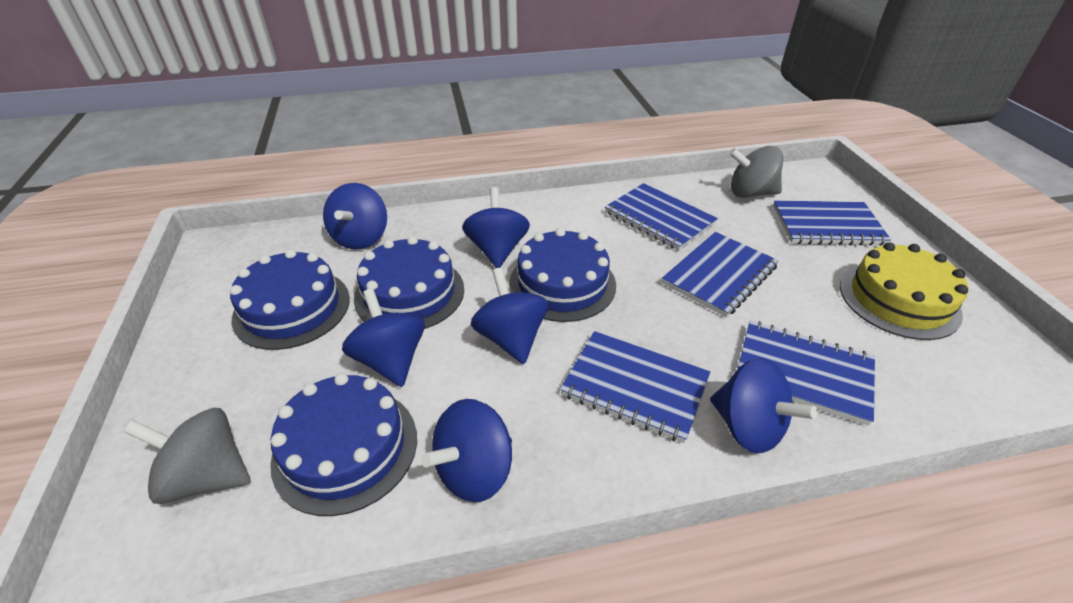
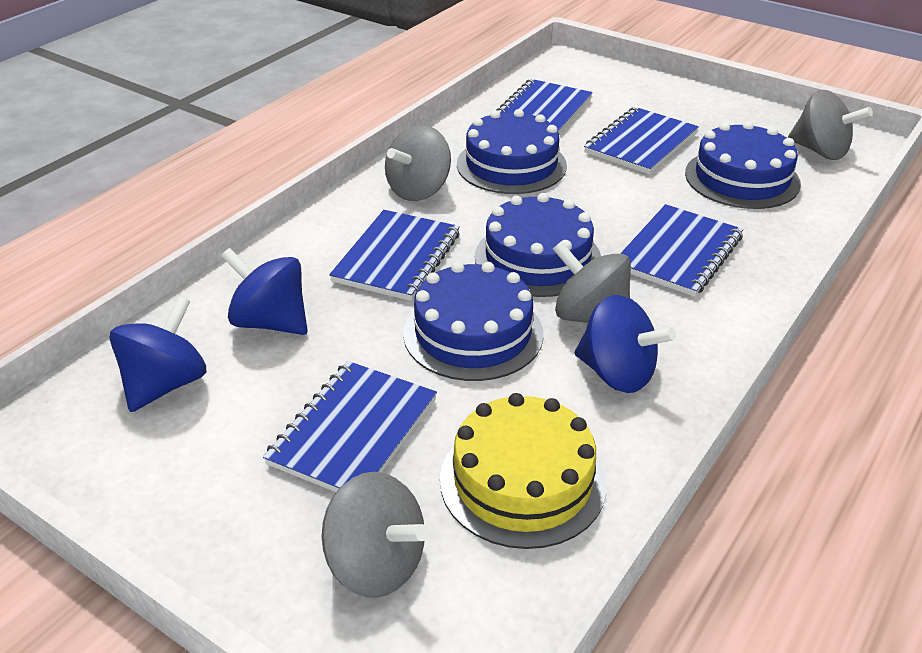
blue spinning top: [323,183,387,250] [342,288,425,387] [421,399,512,502] [462,187,530,268] [471,268,549,364] [710,358,818,454] = 6 -> [109,296,206,412] [221,248,308,335] [575,295,676,393] = 3
grey spinning top: [123,408,250,504] [729,146,783,198] = 2 -> [322,472,428,598] [385,125,451,201] [553,241,631,323] [788,90,873,160] = 4

